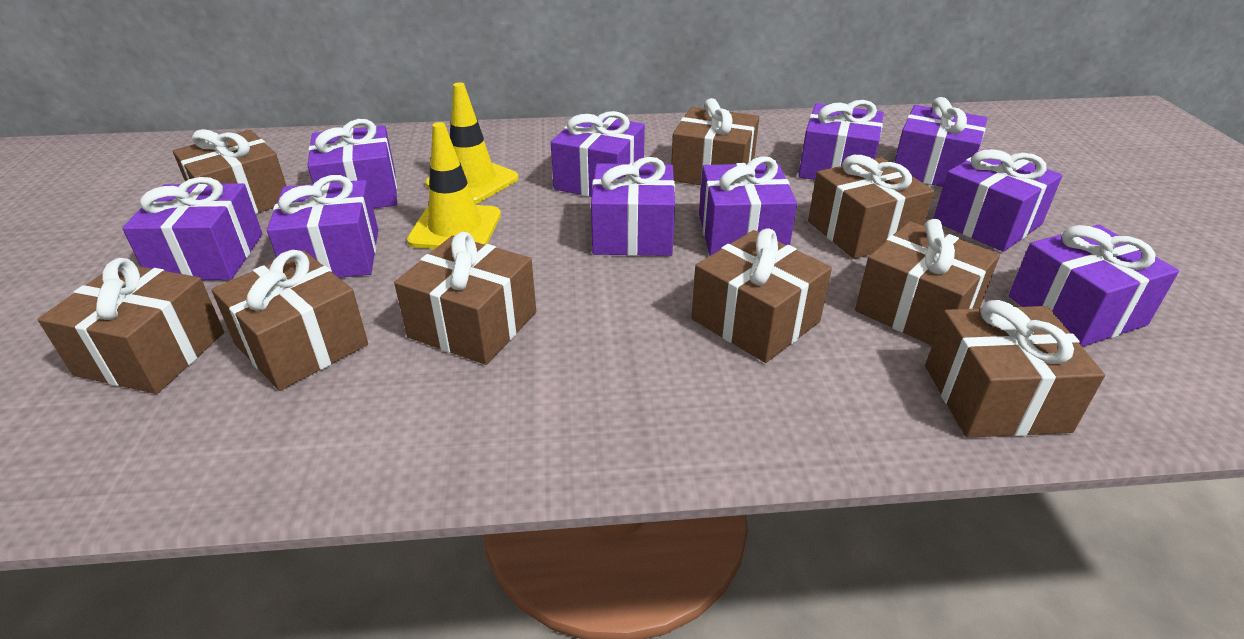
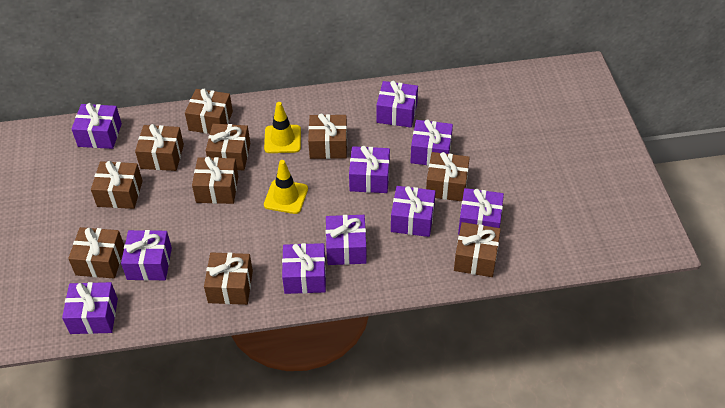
brown gift: [38,258,224,394] [173,129,286,214] [211,250,368,391] [394,232,536,365] [671,98,759,185] [691,229,832,363] [808,155,934,259] [855,219,1000,346] [925,300,1105,438] = 9 -> [68,227,124,278] [91,161,143,209] [135,124,184,171] [185,88,233,134] [192,157,238,204] [204,252,253,305] [206,124,250,170] [308,113,347,159] [426,152,470,201] [454,222,501,277] = 10

